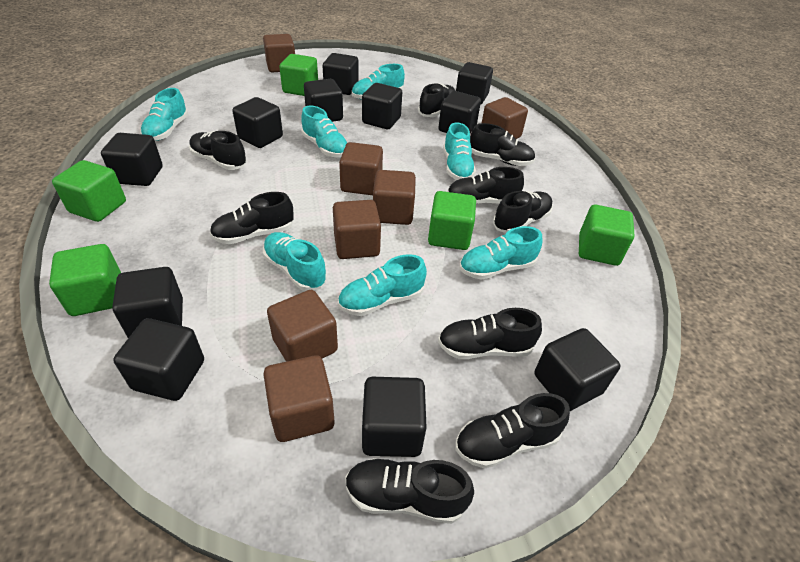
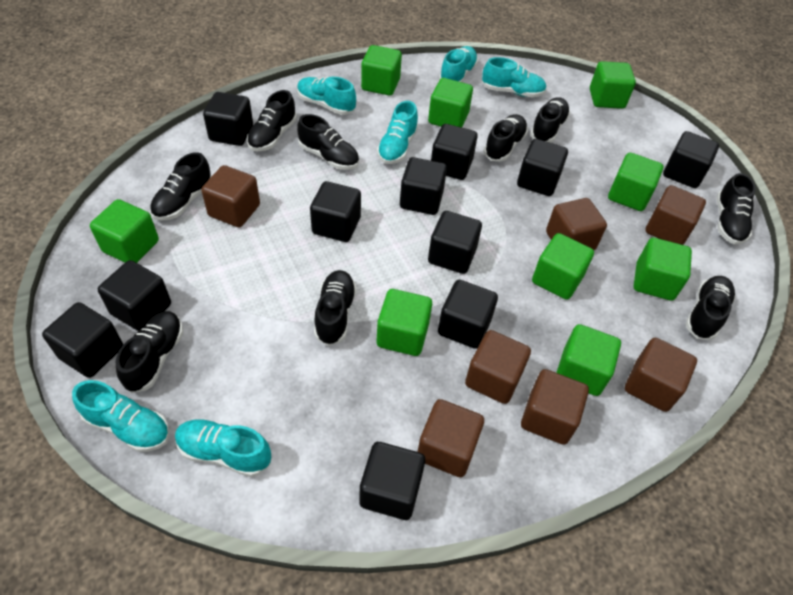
green cube: [49,244,121,316] [52,160,126,222] [279,54,318,96] [428,191,476,250] [579,205,634,266] = 5 -> [90,199,159,263] [361,45,402,96] [377,289,432,356] [428,78,473,127] [532,233,594,300] [556,324,621,396] [590,61,636,109] [608,153,663,211] [634,238,692,301] = 9
turquoise shoe: [140,88,189,141] [263,232,327,291] [301,106,348,158] [338,254,427,316] [352,64,405,100] [443,122,476,180] [459,226,543,280] = 7 -> [72,380,170,452] [175,419,271,477] [297,77,356,115] [377,101,418,164] [439,46,478,83] [482,57,547,98] = 6

